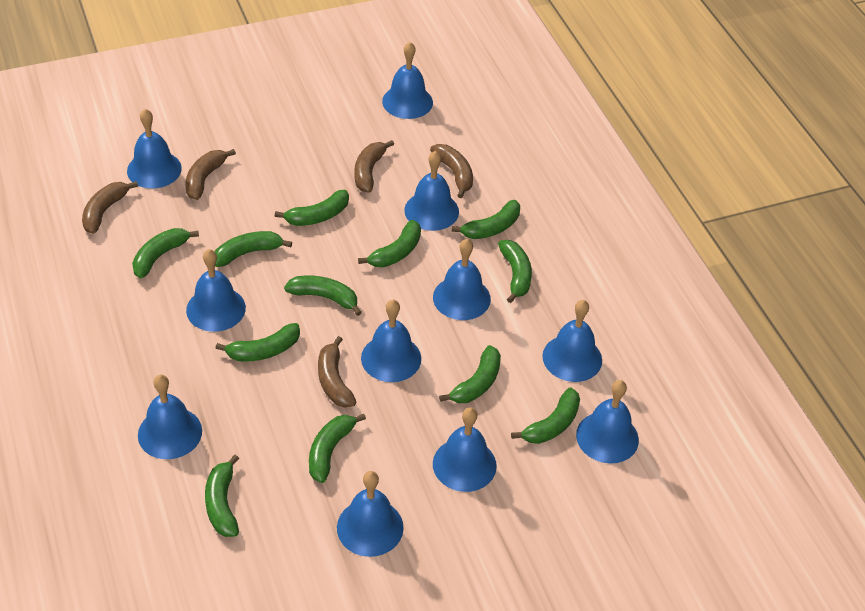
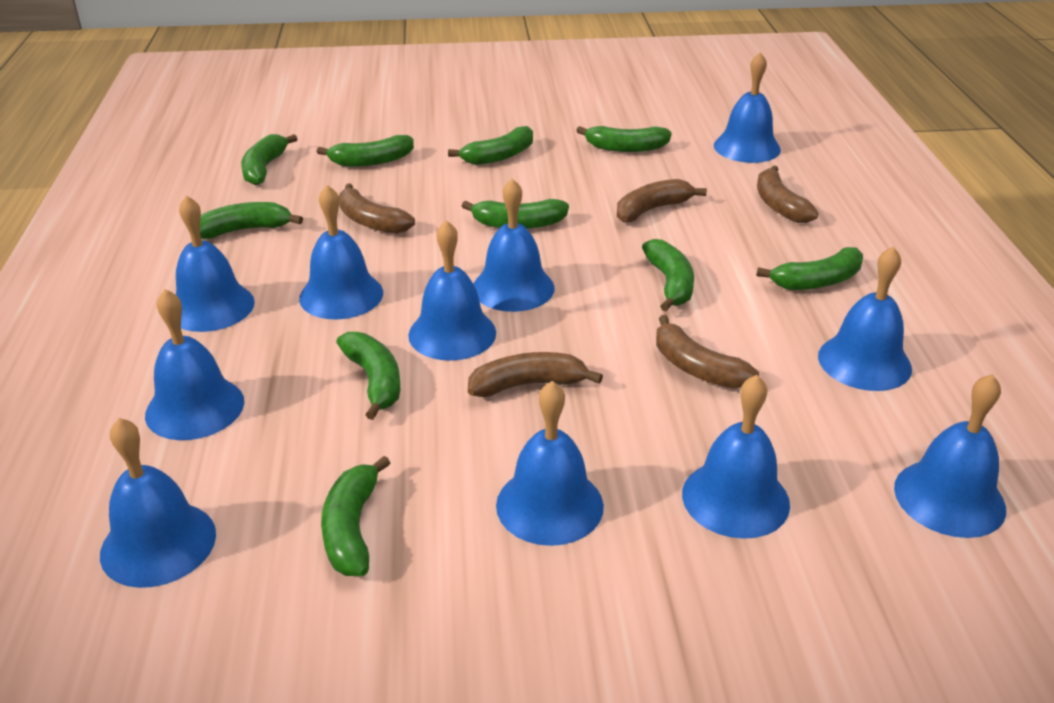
green banana: [132,228,199,279] [205,455,239,537] [215,231,292,267] [216,323,300,362] [275,190,349,226] [284,276,362,316] [309,414,366,483] [358,220,421,268] [439,345,501,403] [452,200,520,239] [498,240,532,303] [511,388,580,444] = 12 -> [200,202,303,239] [241,134,297,186] [317,135,414,167] [321,456,390,576] [336,332,400,420] [448,126,533,165] [462,199,569,229] [576,126,672,152] [642,239,694,311] [756,247,863,290] = 10

